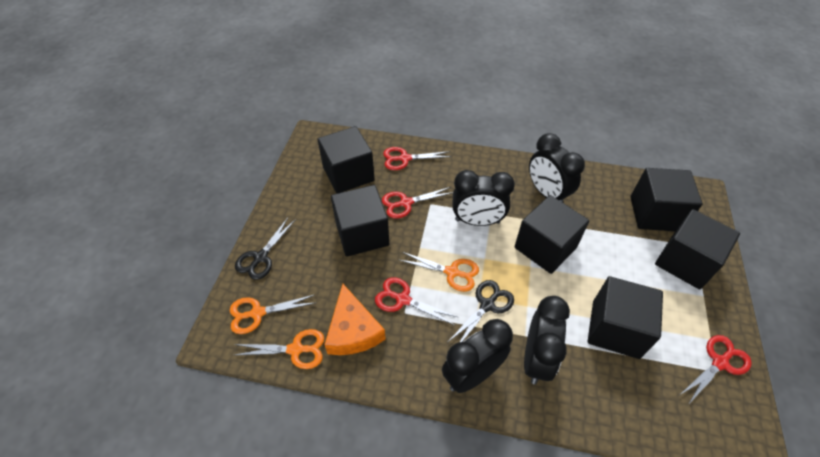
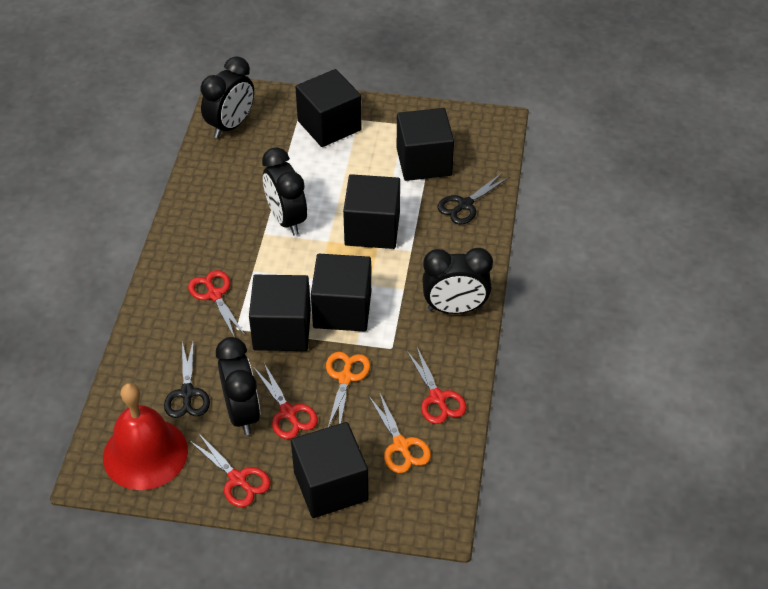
orange cheese: [324,284,386,355] = 1 -> none = 0
orange scissors: [230,295,314,334] [235,329,324,369] [399,252,479,292] = 3 -> [326,352,370,427] [369,392,431,473] = 2
red bell: none = 0 -> [103,383,188,490] = 1

